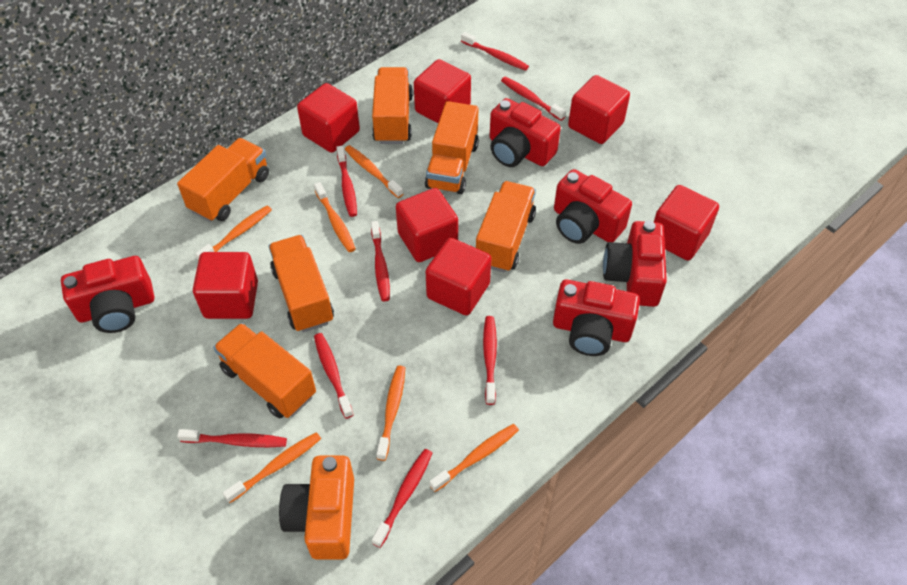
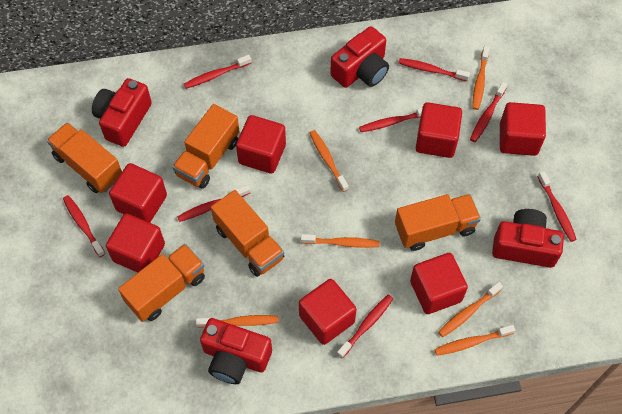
orange camera: [279,456,354,560] = 1 -> none = 0
orange truck: [177,138,269,222] [213,323,316,419] [268,235,334,332] [372,67,413,144] [425,101,479,194] [476,181,536,272] = 6 -> [47,122,122,193] [118,244,205,322] [172,104,240,189] [211,190,284,277] [395,194,481,251] = 5
red camera: [61,256,154,333] [490,98,561,167] [553,280,640,356] [554,169,632,244] [603,221,667,307] = 5 -> [92,78,152,147] [200,318,272,384] [330,26,389,88] [492,209,564,268] = 4

